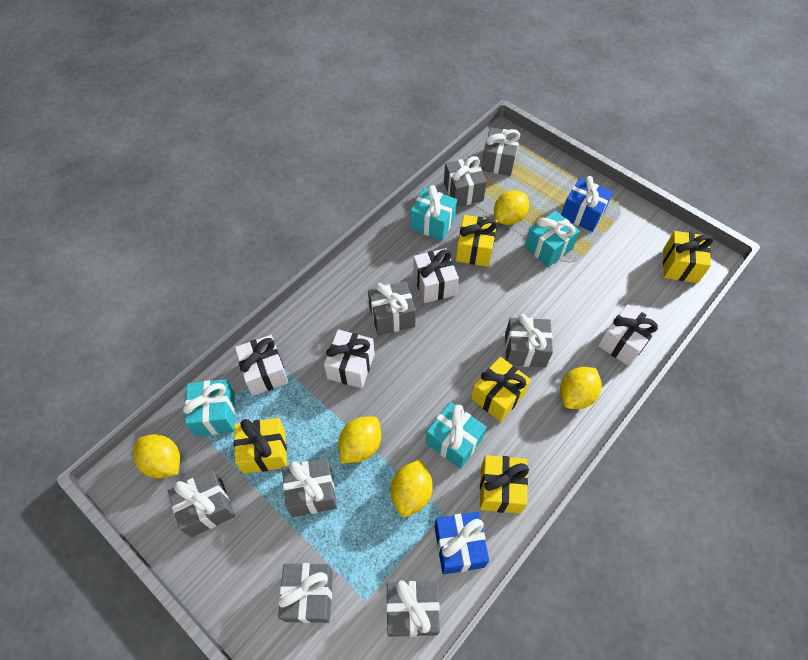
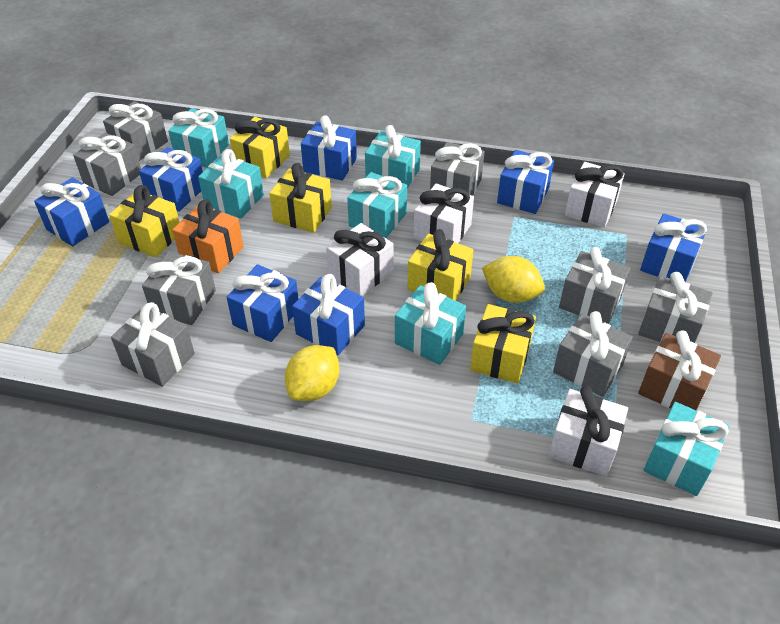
blue gift: [434,512,489,574] [561,176,613,232] = 2 -> [34,177,109,247] [139,147,203,212] [227,264,299,342] [292,274,365,356] [301,115,357,181] [497,150,554,214] [640,214,707,282] = 7
brown gift: none = 0 -> [638,330,721,410] = 1
orange gift: none = 0 -> [172,200,244,274] = 1
turquoise gift: [183,379,235,436] [410,185,457,241] [426,402,486,469] [525,211,580,267] = 4 -> [168,108,229,168] [198,149,264,219] [347,172,407,238] [365,125,421,189] [395,282,466,365] [643,402,729,496] = 6
yellow lemon: [133,434,180,478] [338,416,381,463] [391,459,433,517] [494,190,529,225] [560,367,602,409] = 5 -> [285,345,340,401] [482,256,545,303] = 2

